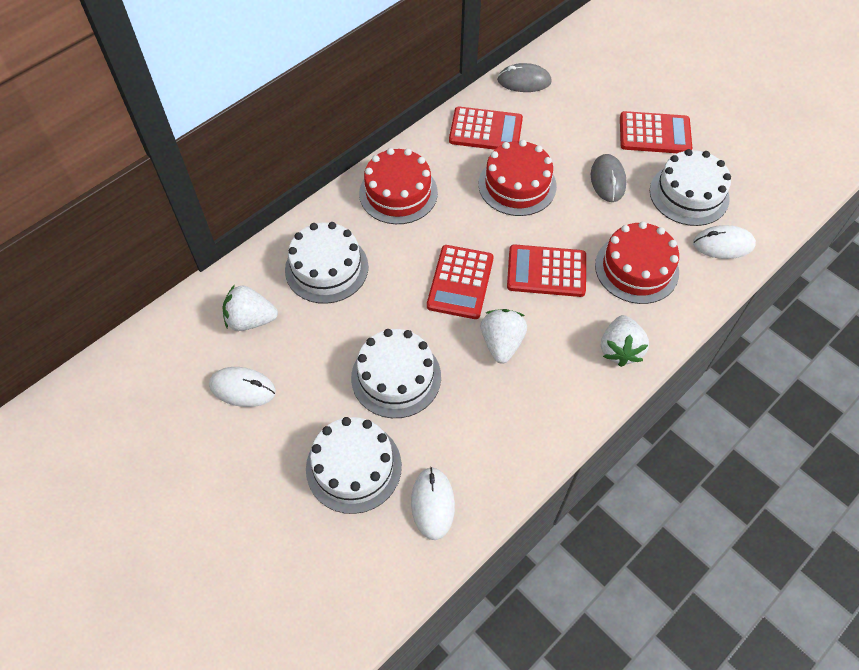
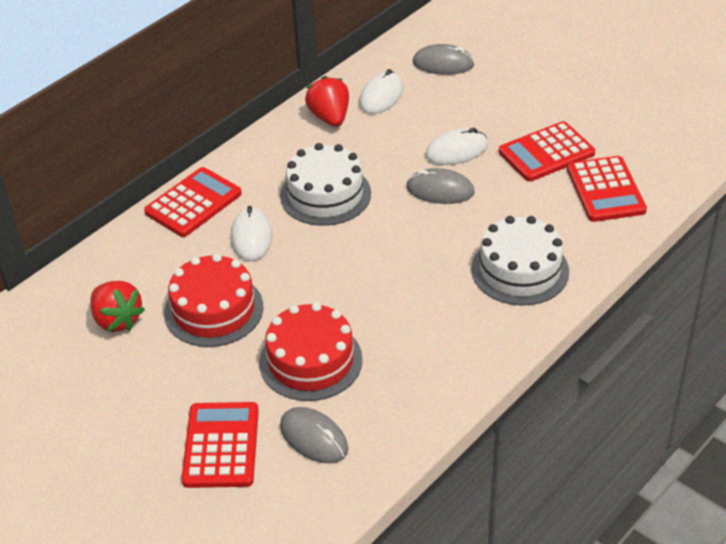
grey mouse: [497,63,552,92] [591,154,627,202] = 2 -> [280,407,348,463] [406,168,475,204] [413,44,475,75] = 3
red cake: [359,148,438,224] [479,140,557,216] [595,221,679,304] = 3 -> [164,254,263,347] [259,302,363,401] = 2
red strawberry: none = 0 -> [90,281,145,332] [305,76,349,127] = 2
white cake: [285,222,368,304] [306,417,402,514] [351,329,441,418] [650,149,731,226] = 4 -> [280,143,371,226] [471,216,569,306] = 2
white strawberry: [223,285,278,331] [481,309,527,363] [601,315,649,367] = 3 -> none = 0

